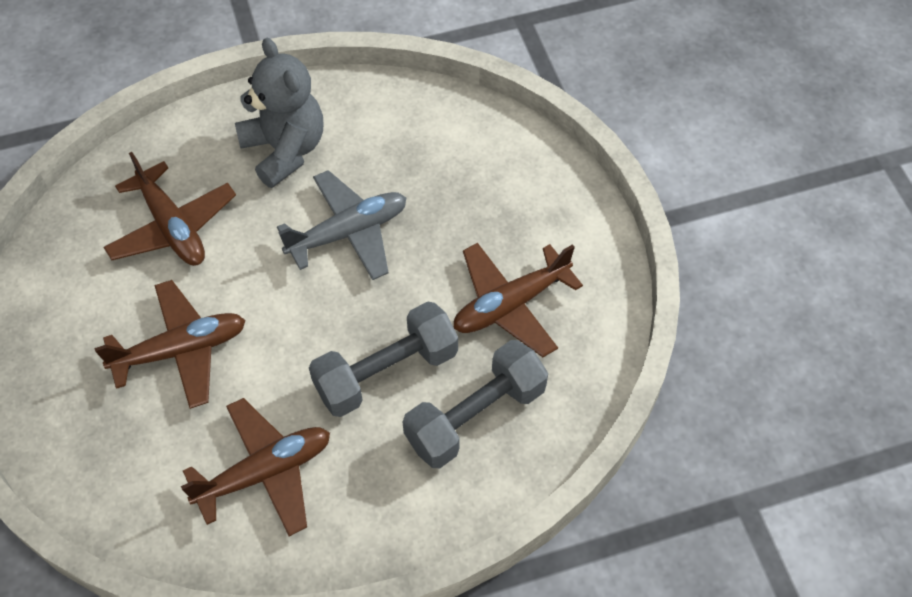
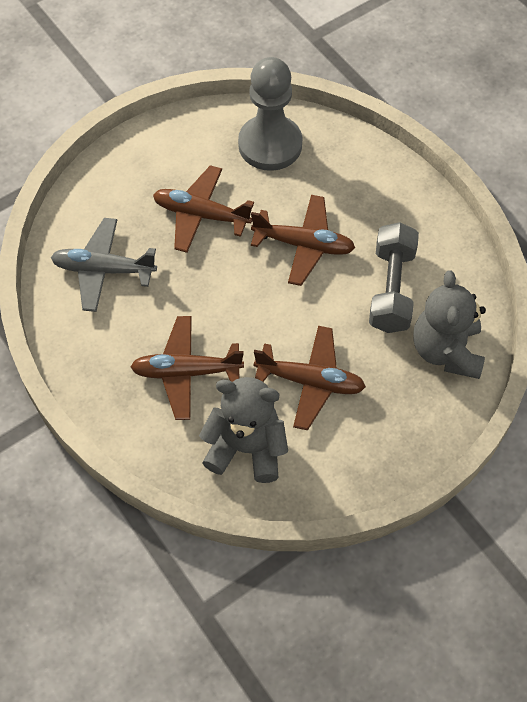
grey dumbbell: [309,301,458,417] [403,340,548,468] = 2 -> [369,222,419,333] = 1
grey pawn: none = 0 -> [238,57,302,171] = 1
grey teddy bear: [235,38,323,188] = 1 -> [199,377,288,483] [413,270,486,379] = 2

